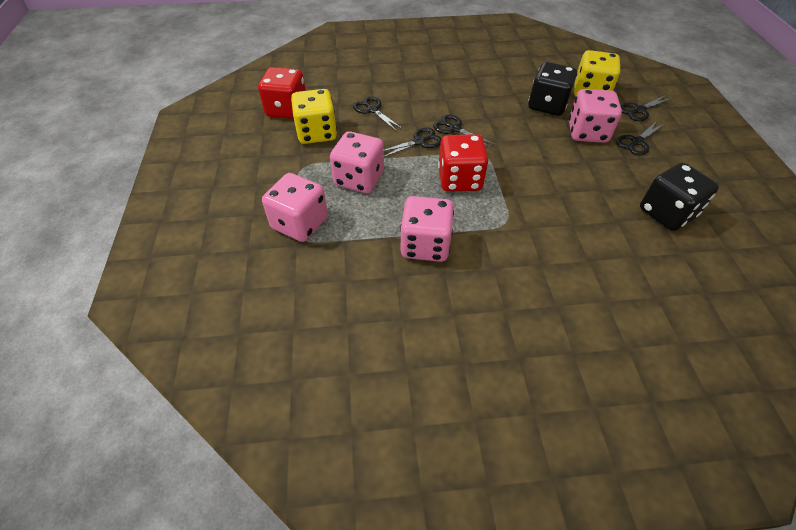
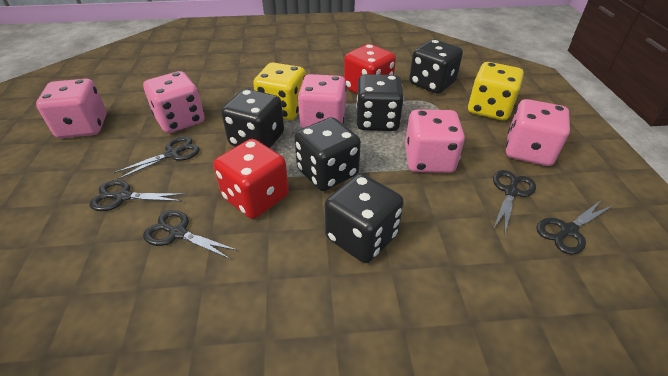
black dice: [528,62,577,116] [640,163,719,231] = 2 -> [221,89,284,148] [294,117,361,191] [325,174,404,263] [356,74,404,131] [409,39,463,94] = 5
pink dice: [262,173,328,242] [330,131,384,193] [400,196,454,262] [569,89,622,143] = 4 -> [36,79,107,138] [143,71,204,133] [298,74,347,128] [405,109,465,173] [506,99,570,166] = 5

